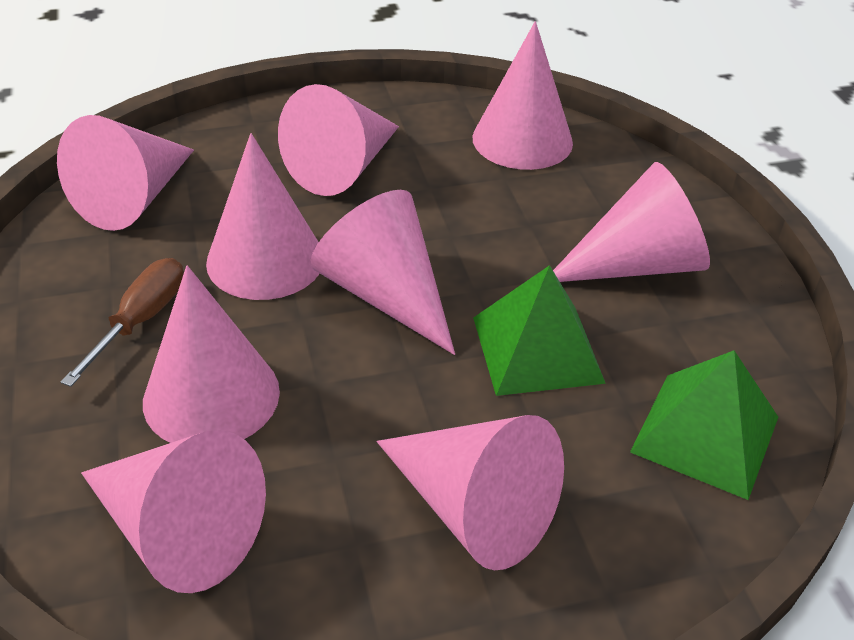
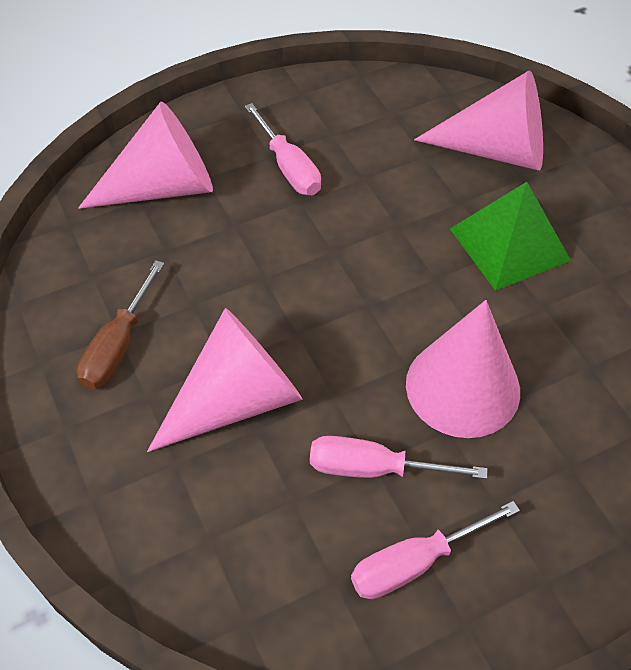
green pyramid: [473,265,606,396] [630,350,778,500] = 2 -> [450,182,571,291] = 1
pink cone: [57,115,194,231] [81,430,266,593] [143,265,280,443] [206,133,320,300] [278,84,399,196] [311,190,455,355] [377,415,564,571] [473,21,573,170] [553,162,710,282] = 9 -> [78,101,213,209] [147,308,302,452] [406,300,520,438] [414,71,543,171] = 4
pink screwdriver: none = 0 -> [245,103,321,195] [310,436,487,479] [351,501,520,599] = 3

